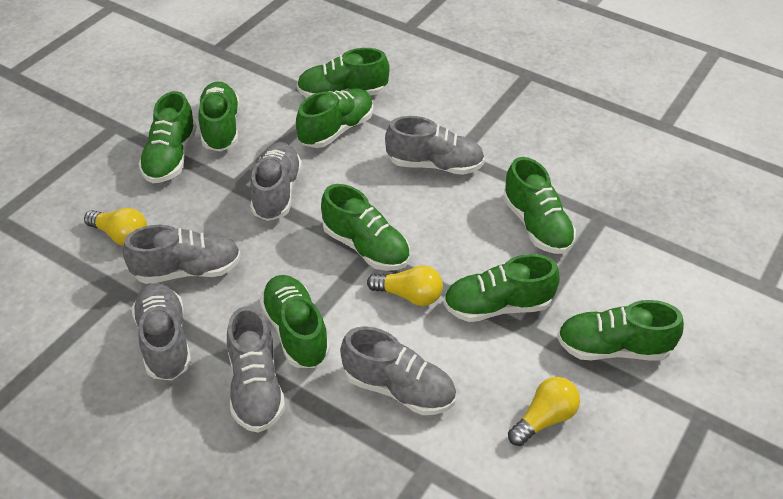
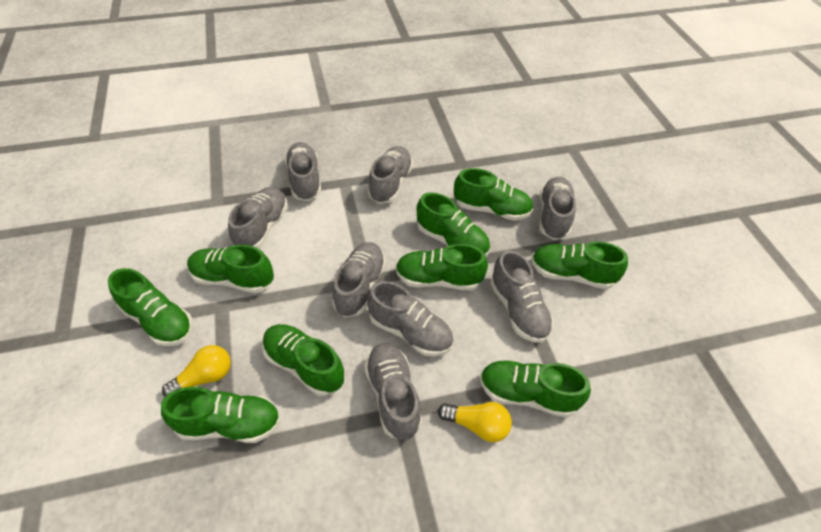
grey shoe: [123,225,241,284] [132,283,191,380] [227,306,285,433] [250,142,302,221] [340,326,456,415] [385,116,485,175] = 6 -> [228,187,288,248] [285,142,321,201] [332,242,386,317] [364,343,422,440] [367,281,454,356] [368,146,413,204] [490,250,554,343] [539,177,576,240] = 8
yellow light bulb: [84,208,147,246] [367,265,443,306] [508,377,580,446] = 3 -> [162,345,231,397] [438,402,512,442] = 2

